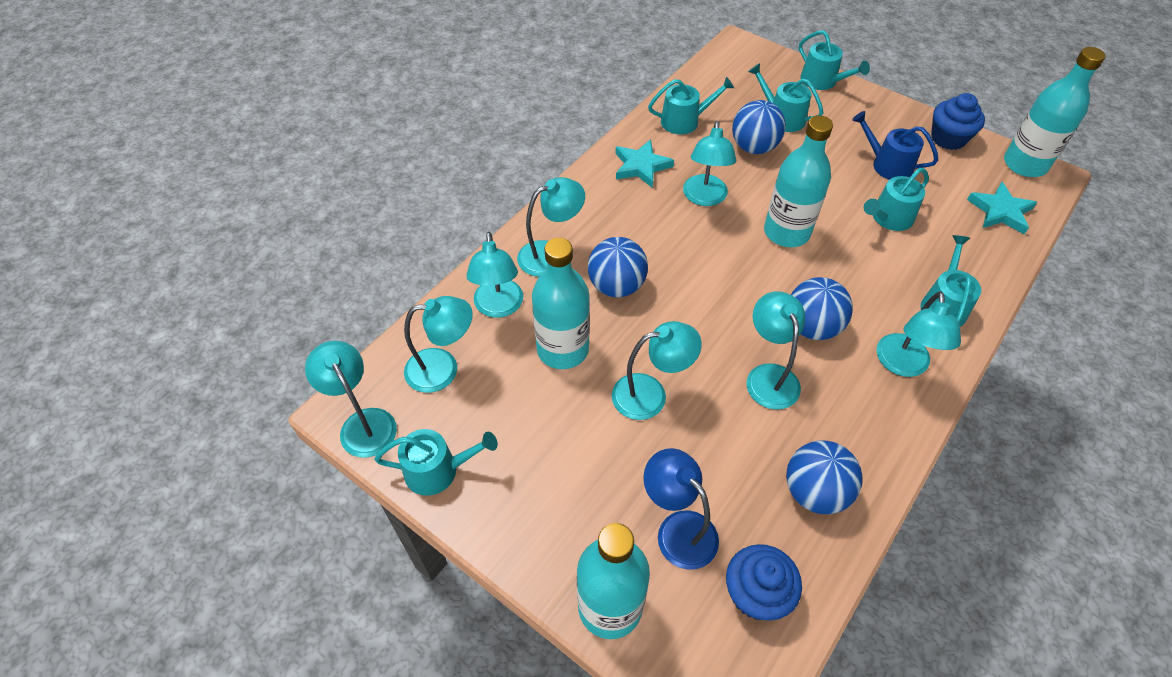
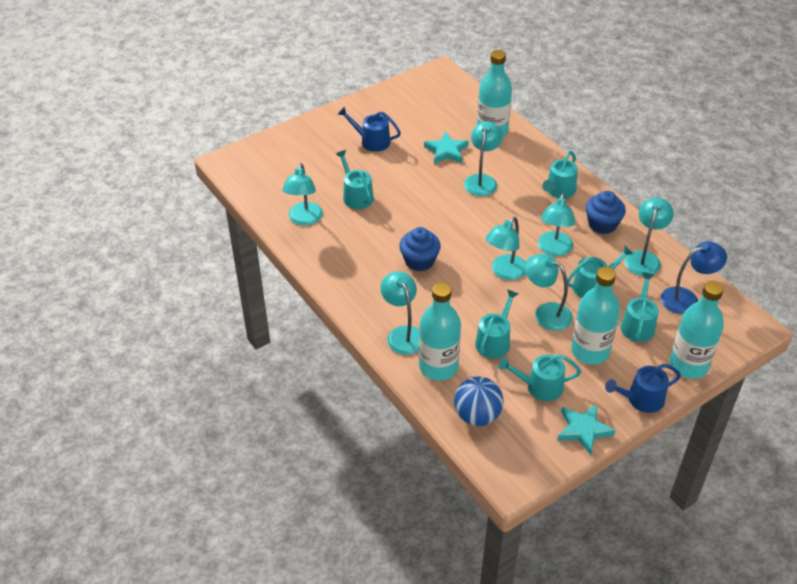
blue ball: [588,237,648,298] [732,100,786,154] [786,440,863,514] [791,277,853,340] = 4 -> [454,376,503,426] = 1
blue watering can: [852,111,938,180] = 1 -> [338,107,401,152] [605,364,681,413] = 2
turquoise lamp: [305,341,397,458] [404,296,473,393] [466,232,523,318] [517,177,585,277] [612,321,702,420] [683,121,736,206] [746,291,805,410] [876,291,961,377] = 8 -> [282,163,323,225] [380,272,420,355] [464,121,503,196] [486,217,526,280] [524,254,573,331] [538,193,575,256] [625,197,674,276] = 7

